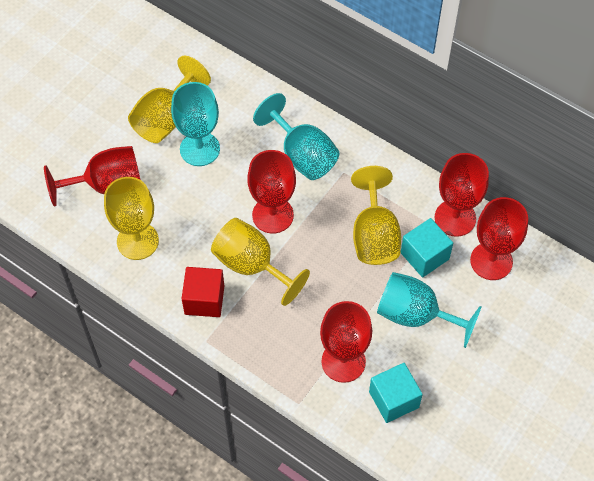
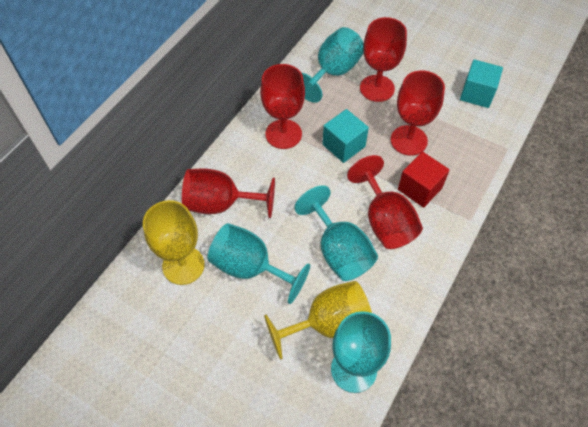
turquoise goblet: [171,82,220,166] [253,93,339,180] [377,272,481,348] = 3 -> [207,223,310,304] [294,185,378,281] [302,27,364,103] [331,311,391,393] = 4
yellow goblet: [104,177,159,260] [128,56,211,143] [211,218,310,306] [351,166,401,265] = 4 -> [143,200,205,285] [264,281,372,360] = 2

